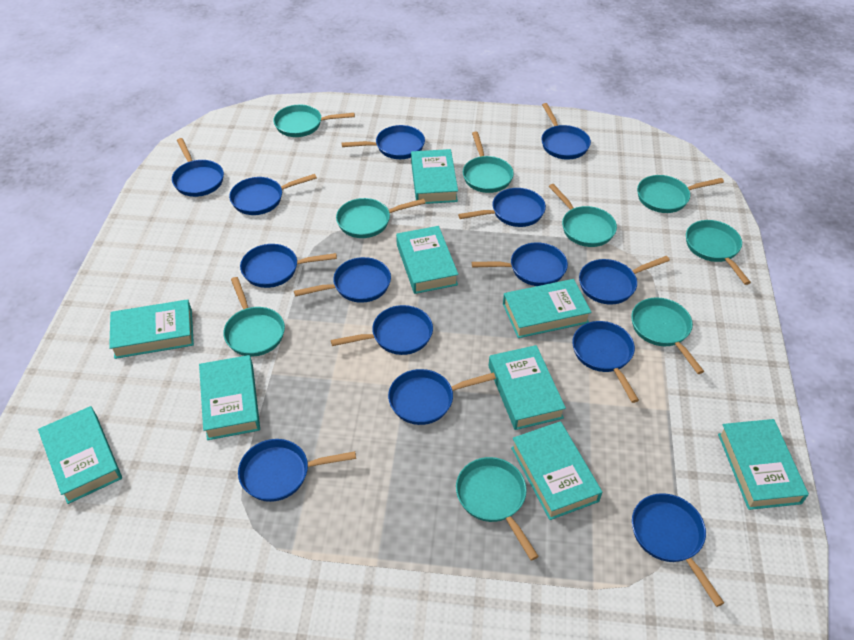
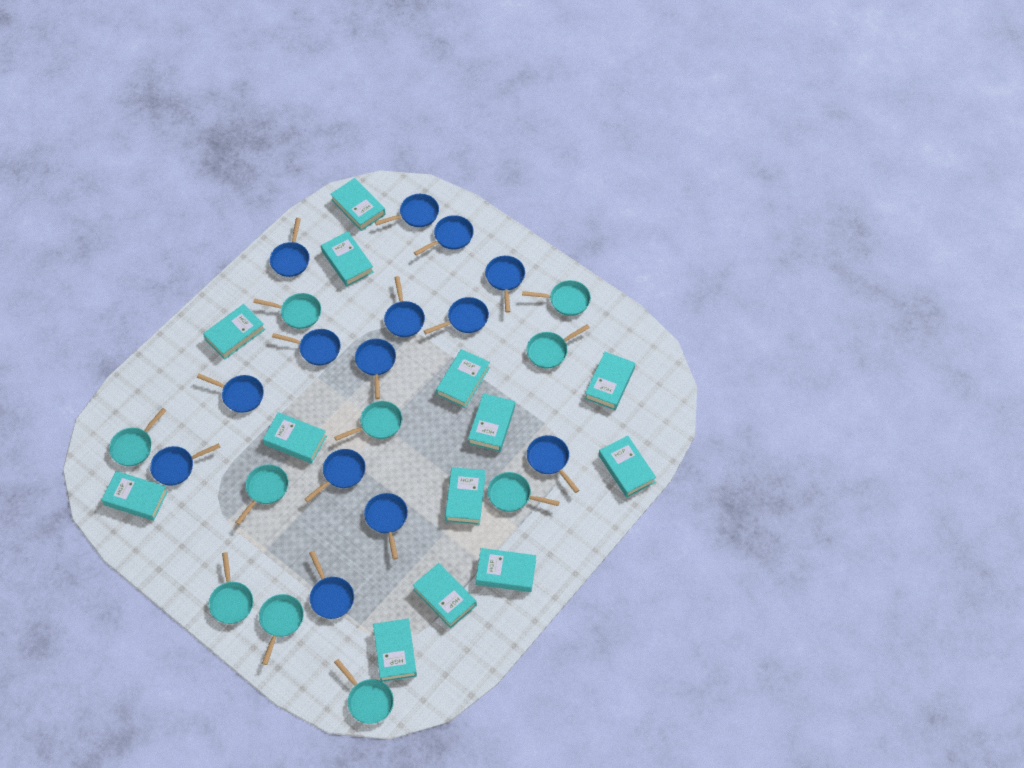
turquoise book: [38,406,122,504] [109,299,194,359] [199,355,260,440] [396,226,459,294] [411,149,458,204] [489,345,566,430] [503,279,592,338] [511,421,602,520] [718,419,809,510] = 9 -> [102,471,168,521] [203,304,265,360] [263,412,327,464] [321,231,374,287] [330,178,386,231] [373,619,417,682] [413,563,477,628] [436,349,490,408] [445,467,486,525] [468,393,515,452] [476,548,536,592] [585,352,635,410] [599,436,656,497] = 13
turquoise pan: [223,277,285,357] [273,105,355,137] [336,198,425,238] [456,457,539,561] [463,132,514,193] [549,184,617,247] [631,298,704,374] [637,175,724,213] [686,220,751,285] = 9 -> [109,408,166,466] [209,552,253,624] [235,464,289,525] [253,293,321,329] [259,594,304,665] [334,401,402,441] [334,659,394,724] [488,472,560,512] [522,280,591,316] [526,324,590,369] = 10

